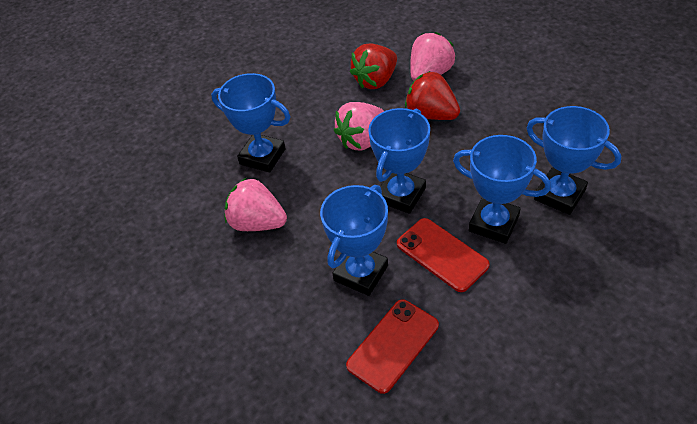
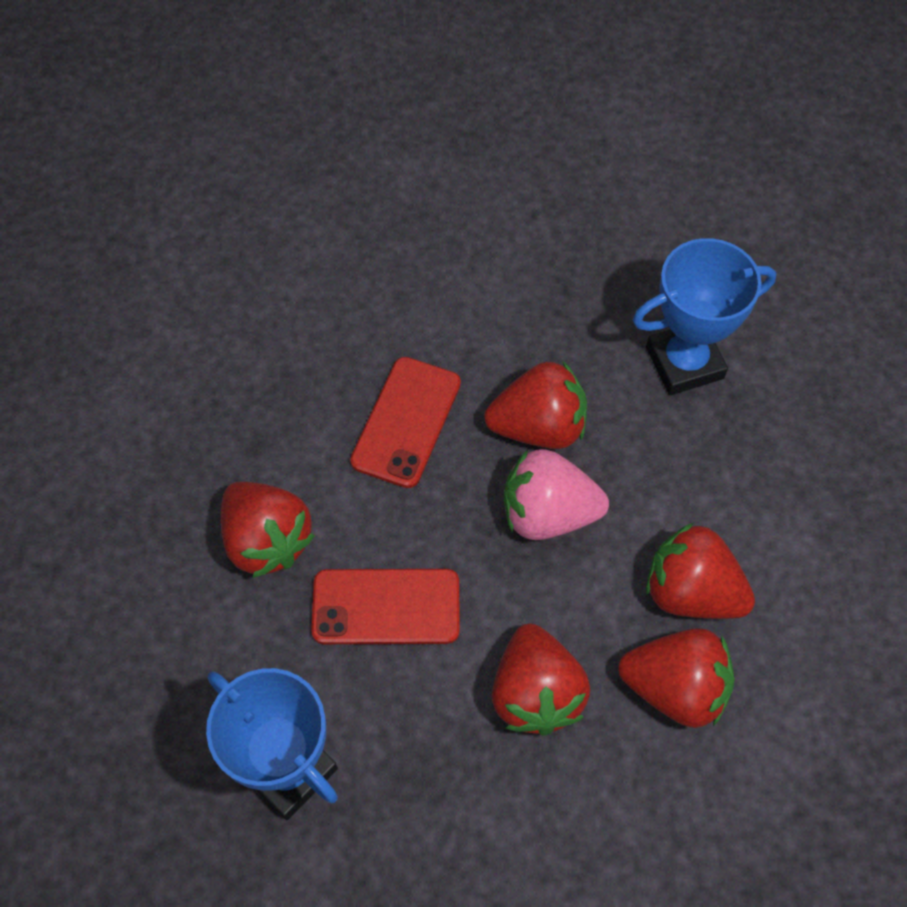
blue trophy: [211,73,290,173] [320,185,388,296] [368,108,430,214] [453,135,551,244] [526,106,621,215] = 5 -> [206,668,338,820] [633,238,776,395] = 2
pink strawberry: [225,178,287,231] [334,102,384,150] [410,32,456,81] = 3 -> [504,449,609,540] = 1
red strawberry: [350,43,397,89] [405,71,460,120] = 2 -> [221,482,315,578] [484,361,587,449] [492,623,591,736] [618,628,735,728] [646,523,755,619] = 5

